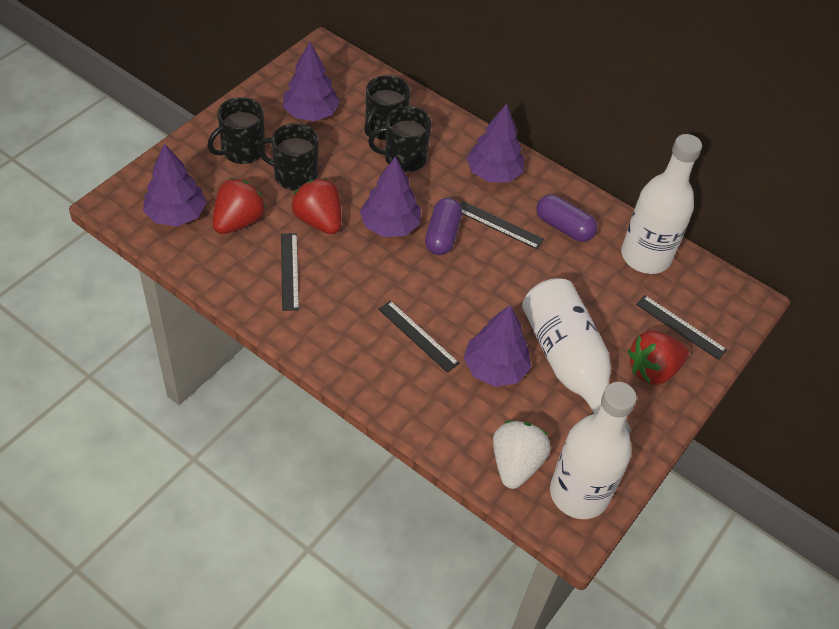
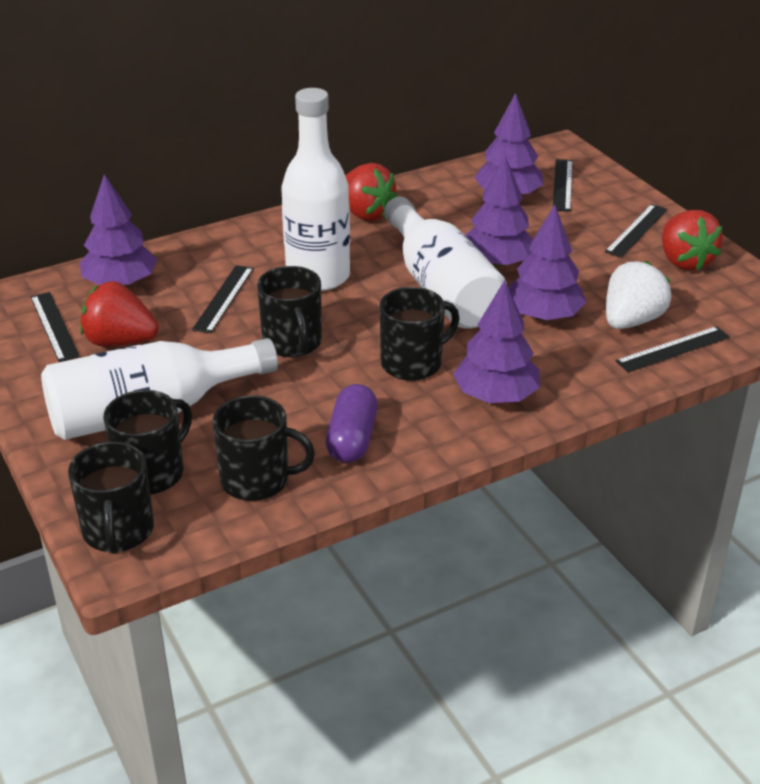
black mug: [208,97,265,164] [257,123,319,190] [364,75,410,140] [368,106,432,172] = 4 -> [68,442,154,554] [103,390,192,495] [213,395,315,501] [257,266,322,357] [380,287,459,381] = 5
black ruler: [281,233,299,311] [378,300,459,373] [460,201,544,249] [636,295,727,360] = 4 -> [31,292,80,362] [192,265,254,333] [553,159,573,212] [605,204,668,258] [616,326,730,372] = 5
purple capsule: [425,198,462,255] [536,195,598,242] = 2 -> [326,384,378,463] = 1

